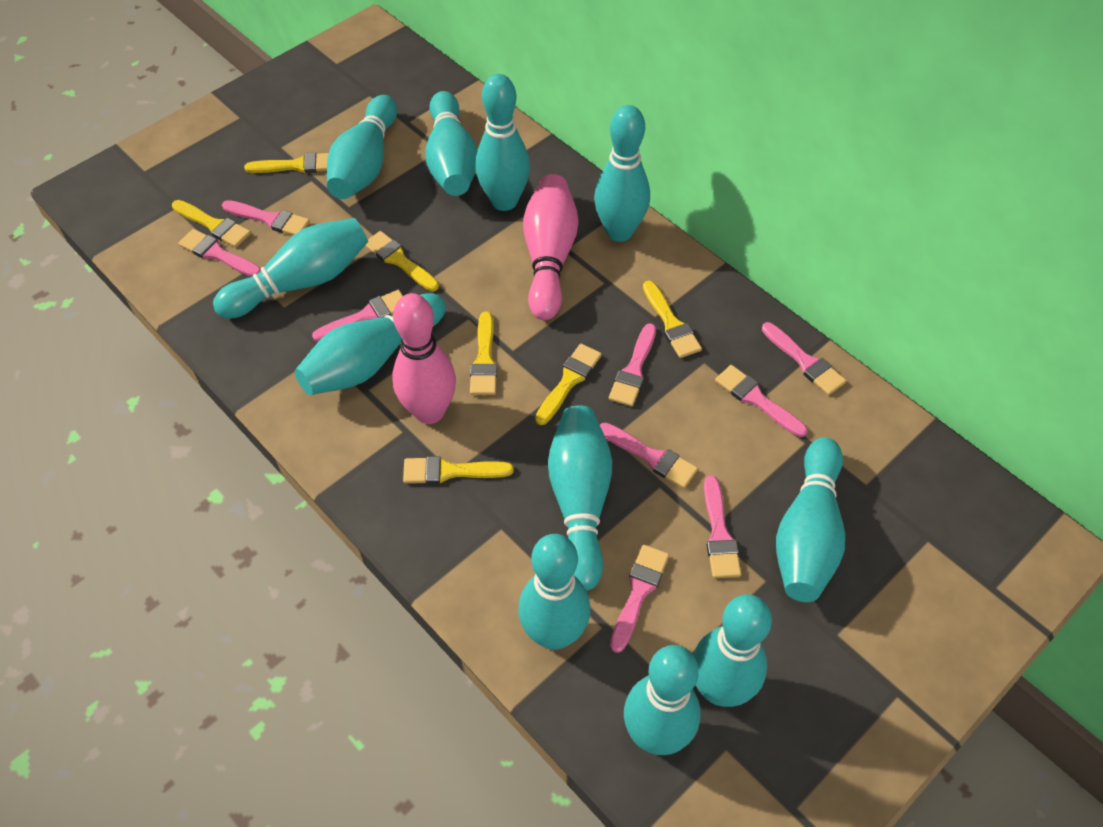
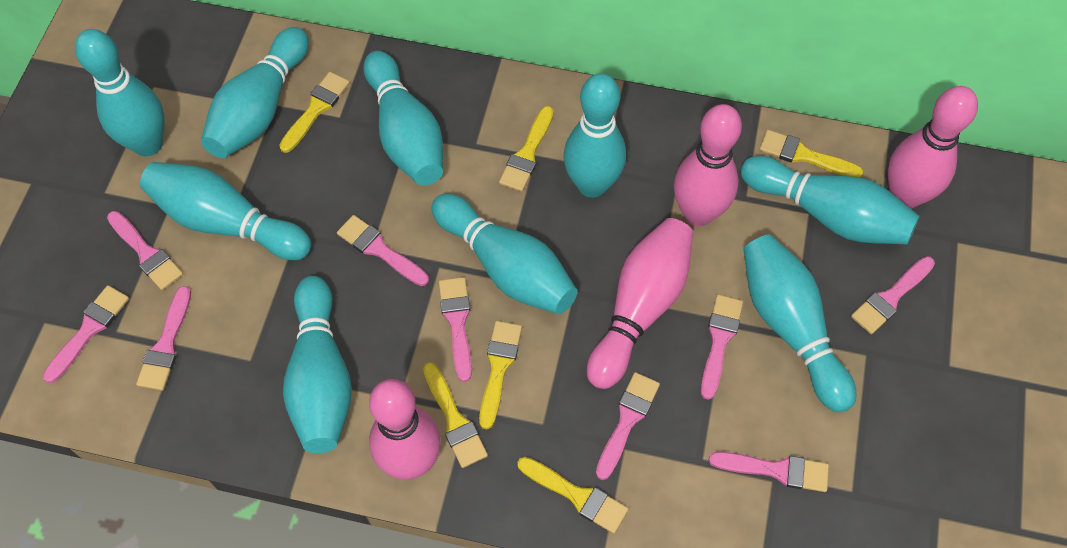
pink bowling pin: [392,293,456,424] [523,174,578,320] = 2 -> [369,379,441,480] [587,218,693,389] [674,104,742,226] [888,86,978,209] = 4
turquoise bowling pin: [213,218,368,319] [295,293,446,395] [327,95,397,199] [425,91,478,196] [475,74,530,211] [518,534,590,650] [548,405,612,591] [594,105,650,242] [624,645,700,755] [693,594,772,707] [776,437,845,602] = 11 -> [75,29,165,156] [140,162,311,260] [201,27,309,158] [283,276,352,453] [364,51,443,185] [431,194,578,314] [564,73,626,198] [741,156,919,244] [743,234,856,412] = 9
yellow brush: [172,200,251,247] [244,152,329,173] [365,231,439,291] [403,456,514,484] [470,312,497,395] [535,344,602,425] [643,280,702,358] = 7 -> [279,72,350,153] [423,362,488,468] [479,321,522,430] [499,106,554,192] [517,457,628,534] [759,130,863,177] = 6

